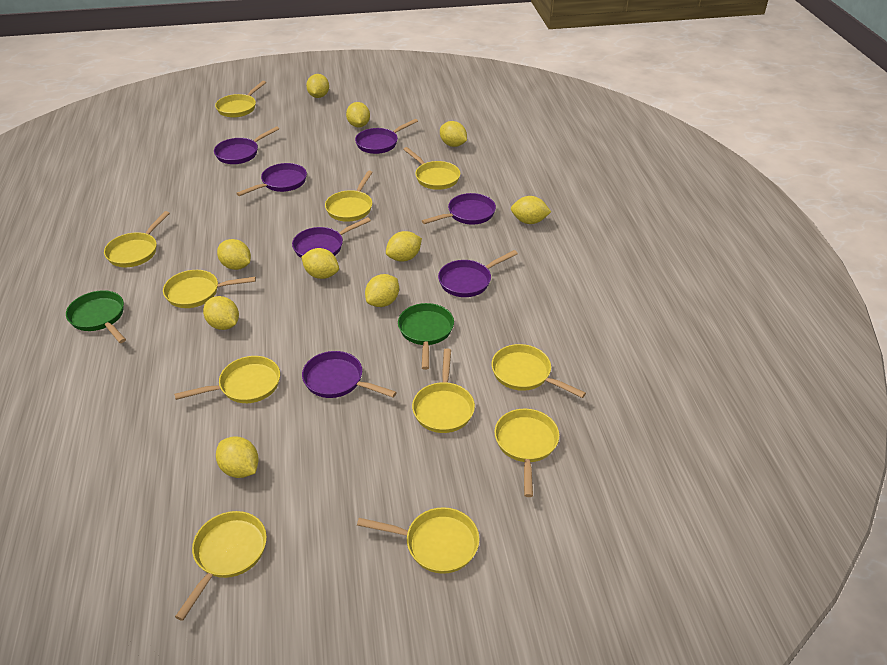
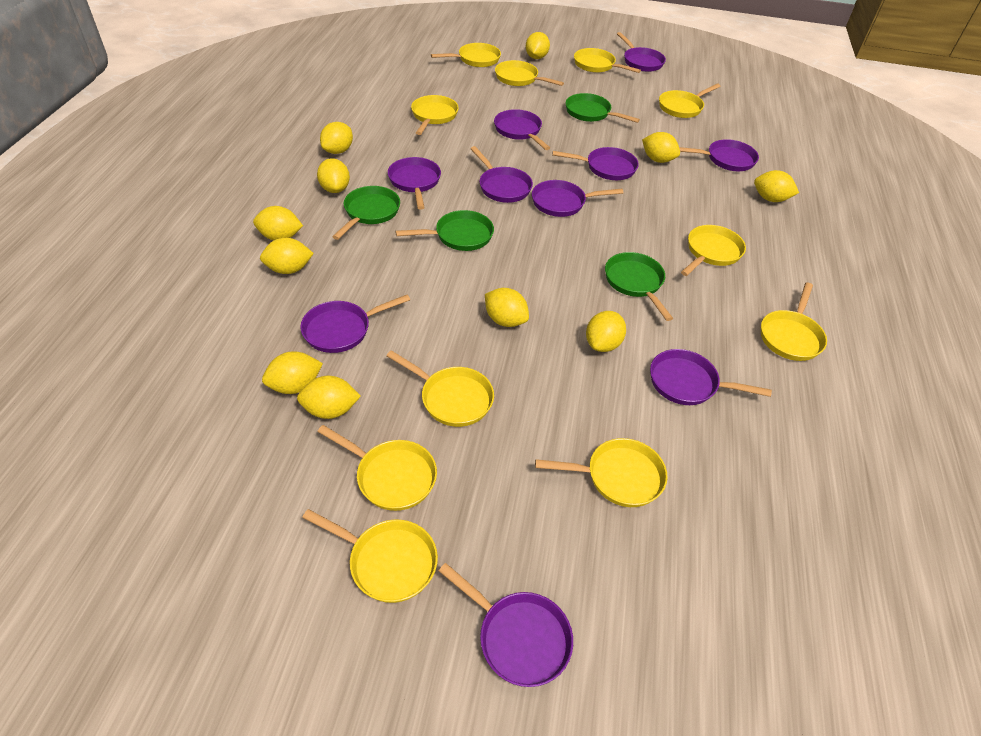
green pan: [66,290,126,343] [398,303,454,370] = 2 -> [332,186,400,240] [395,210,494,251] [566,93,640,123] [605,252,673,321] = 4
purple pan: [214,126,279,164] [236,163,307,196] [292,217,371,258] [302,351,397,398] [355,119,418,154] [422,193,496,225] [438,250,518,297] = 7 -> [300,294,410,353] [388,157,441,210] [439,563,573,687] [470,146,533,203] [494,109,550,150] [532,180,623,217] [552,147,639,180] [617,32,666,72] [650,349,772,405] [679,139,759,171] = 10
yellow lemon: [203,296,239,330] [216,436,259,478] [217,239,251,270] [301,248,339,279] [306,74,329,98] [346,102,370,127] [365,274,399,307] [386,231,422,262] [440,121,467,147] [511,196,551,224] = 10 -> [253,206,303,240] [260,238,314,274] [262,351,323,394] [297,376,361,419] [317,158,350,193] [320,122,353,154] [485,288,529,327] [526,32,550,59] [586,311,626,352] [642,132,680,163] [754,170,799,202] = 11

